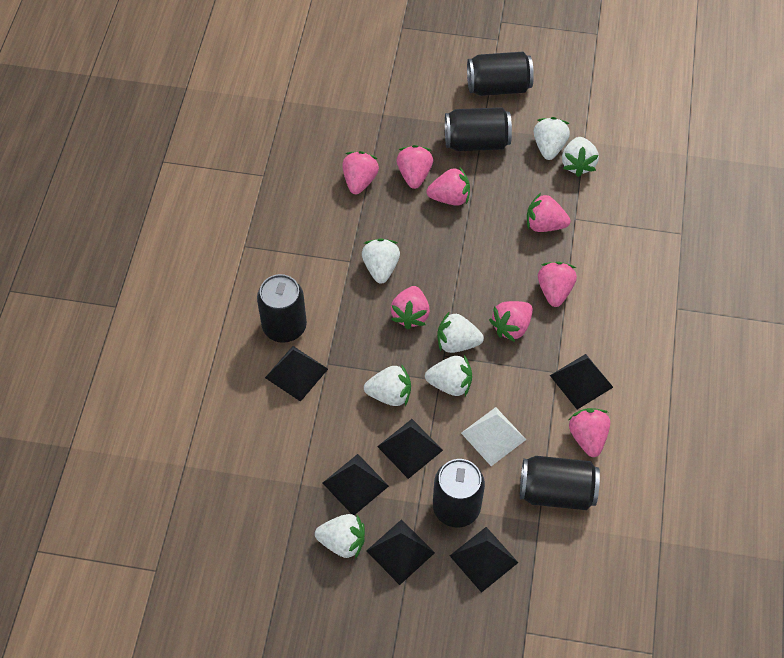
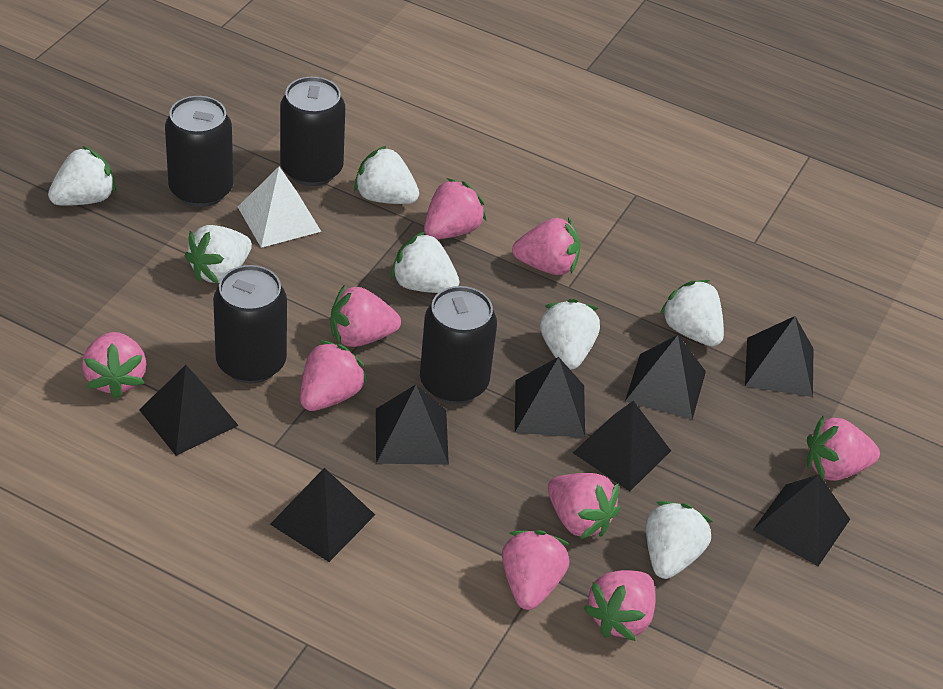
black can: [257,274,307,343] [433,459,485,527] [445,107,512,151] [467,52,534,96] [520,456,600,510] = 5 -> [165,96,233,207] [213,265,287,383] [280,77,345,186] [420,286,497,404] = 4
black pyramid: [265,346,328,402] [323,454,389,515] [366,519,435,585] [377,419,443,479] [450,527,518,593] [550,354,613,409] = 6 -> [139,365,239,456] [270,468,375,562] [376,385,449,465] [515,357,585,438] [573,401,671,491] [625,335,706,420] [745,316,813,397] [753,474,850,566] = 8
pink strawberry: [342,151,379,194] [391,286,430,329] [397,145,433,189] [427,167,470,206] [489,301,533,342] [527,193,570,232] [538,262,577,307] [569,408,610,457] = 8 -> [82,332,146,399] [300,340,367,411] [330,286,401,347] [424,178,486,240] [502,530,569,610] [512,217,580,275] [548,473,620,539] [583,570,656,641] [807,416,880,481] = 9

